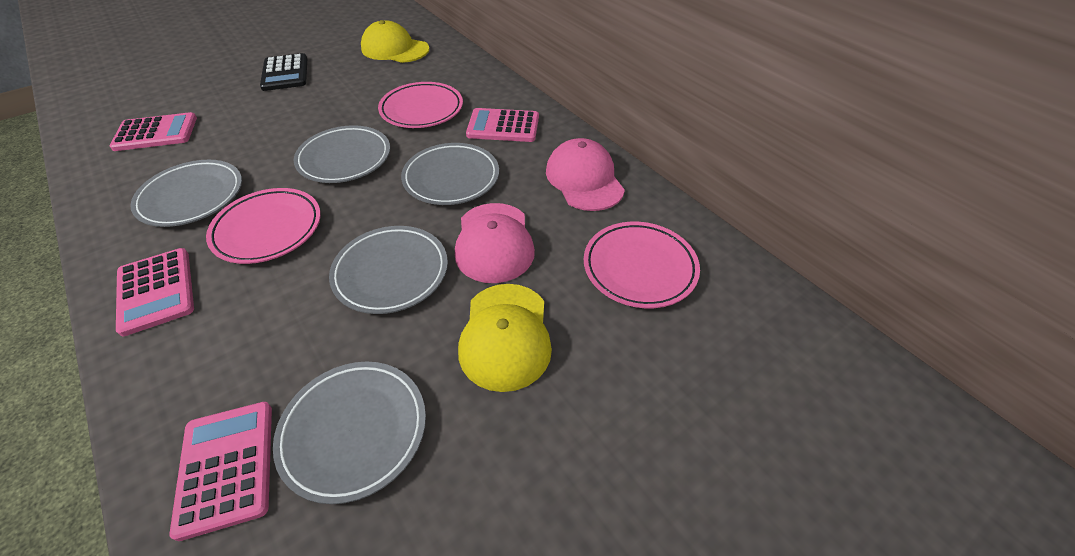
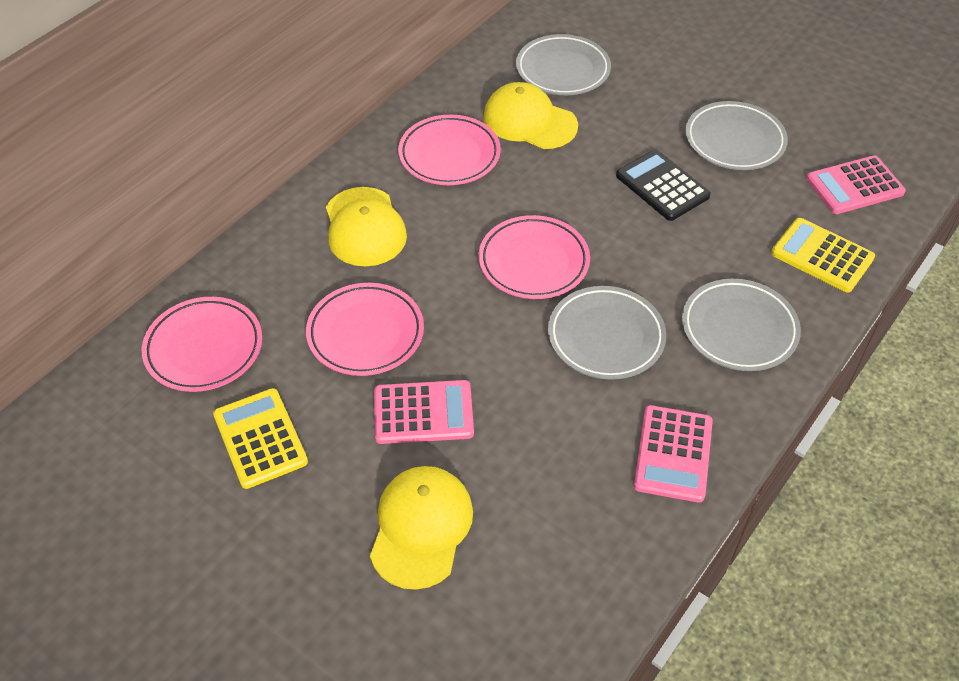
grey plate: [130,160,242,227] [273,362,426,504] [294,125,390,183] [329,226,448,314] [401,143,499,205] = 5 -> [516,34,611,95] [548,286,666,380] [682,279,801,371] [685,101,788,170] = 4
pink calculator: [110,112,197,151] [116,248,194,336] [169,402,272,541] [466,108,539,142] = 4 -> [374,380,474,444] [634,405,713,503] [806,155,906,214] = 3
pink cap: [455,203,535,283] [546,138,625,211] = 2 -> none = 0
pink plate: [206,188,321,264] [378,82,463,128] [584,222,700,308] = 3 -> [142,297,262,392] [306,283,424,376] [398,115,501,185] [479,215,590,299] = 4
yellow calculator: none = 0 -> [213,388,308,489] [771,218,875,293] = 2
yellow cap: [361,20,429,63] [458,284,552,392] = 2 -> [326,187,407,266] [370,466,473,590] [483,82,578,149] = 3

